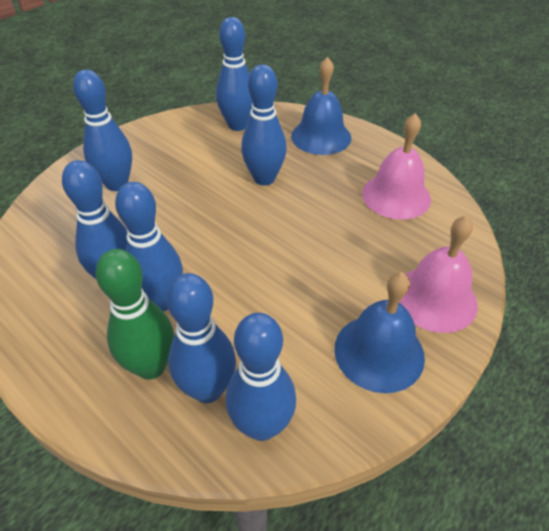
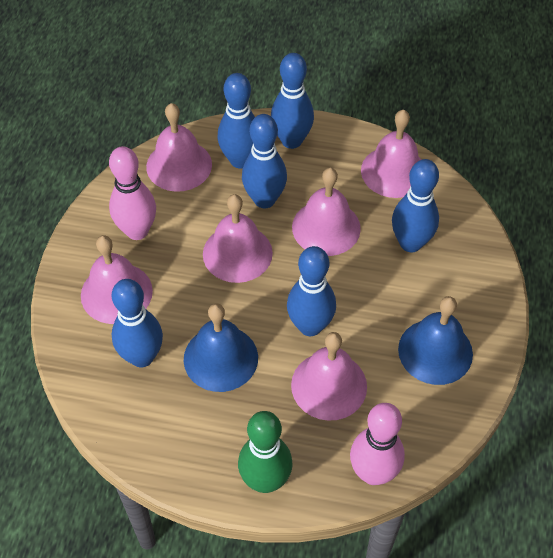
blue bowling pin: [62,160,127,279] [73,69,132,191] [115,182,183,311] [166,273,236,403] [216,17,252,131] [226,313,296,441] [241,64,287,185] = 7 -> [112,279,163,367] [217,73,255,168] [242,114,287,208] [271,53,314,149] [287,246,336,336] [392,159,439,252] = 6
pink bell: [362,113,431,220] [399,216,478,333] = 2 -> [81,235,153,324] [146,103,212,192] [203,194,273,283] [291,332,367,421] [292,168,361,256] [361,110,422,198] = 6
pink bowling pin: none = 0 -> [109,146,156,240] [350,403,405,485] = 2

